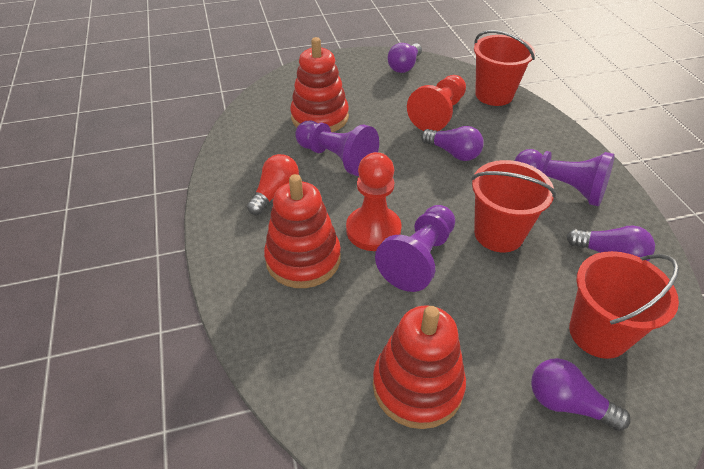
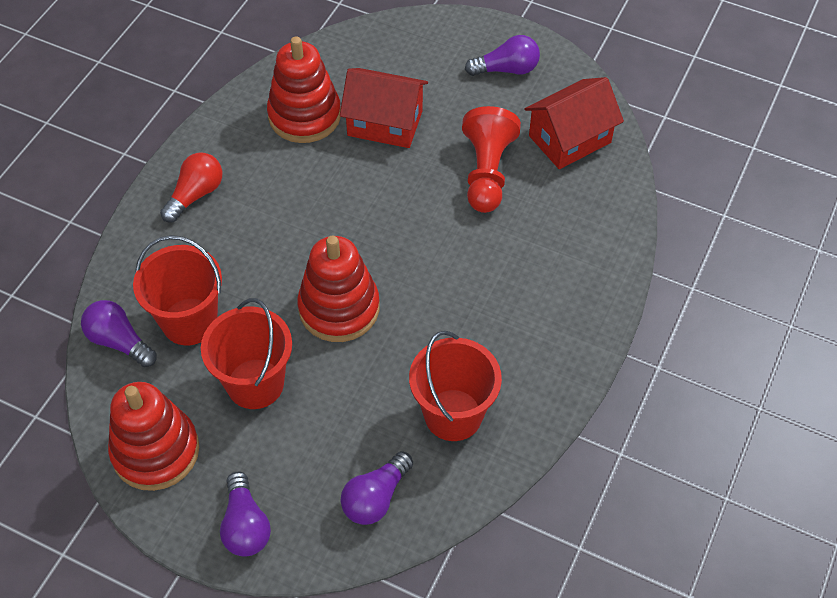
purple pawn: [295,120,379,176] [375,205,455,292] [515,149,615,206] = 3 -> none = 0
red house: none = 0 -> [340,68,428,148] [524,77,624,169] = 2
red pawn: [346,152,402,251] [407,75,466,131] = 2 -> [462,106,521,213] = 1

